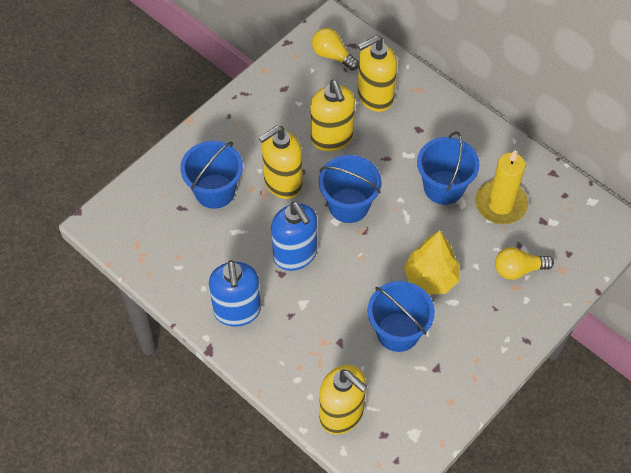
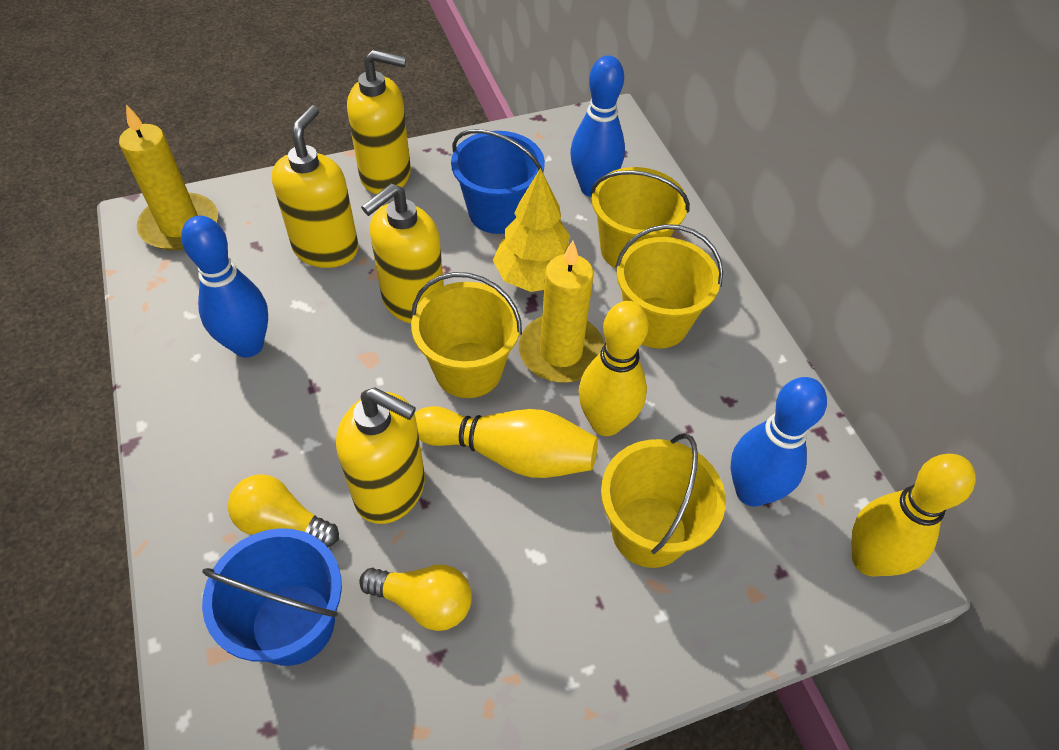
blue bowling pin: none = 0 -> [181,216,268,358] [570,55,625,197] [730,377,827,507] = 3
blue bucket: [180,141,243,209] [319,155,382,223] [368,281,435,352] [417,131,480,205] = 4 -> [202,528,342,666] [451,129,545,234] = 2
blue soap dispenser: [209,260,261,327] [271,202,317,271] = 2 -> none = 0
yellow bowling pin: none = 0 -> [415,406,598,478] [578,301,649,436] [851,454,976,576] = 3
yellow bucket: none = 0 -> [411,272,522,398] [590,167,690,269] [601,433,726,568] [615,224,723,349] = 4
yellow candle: [475,149,528,224] = 1 -> [119,104,218,250] [519,241,605,382] = 2

